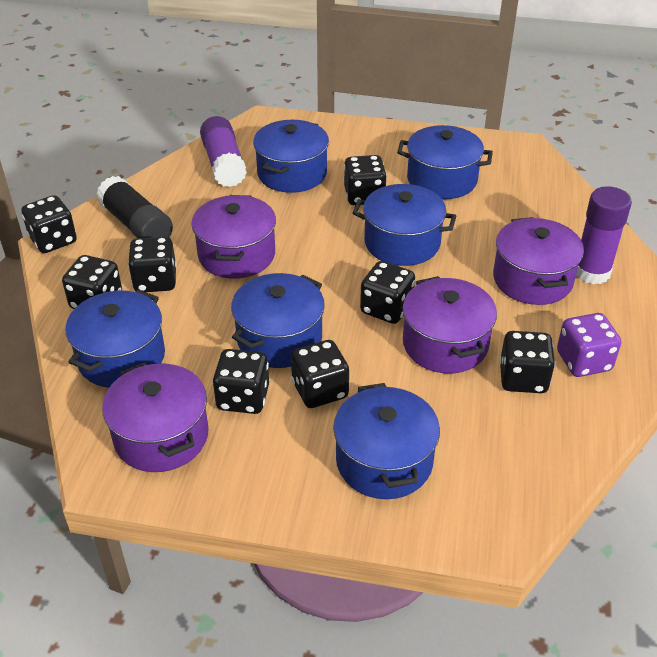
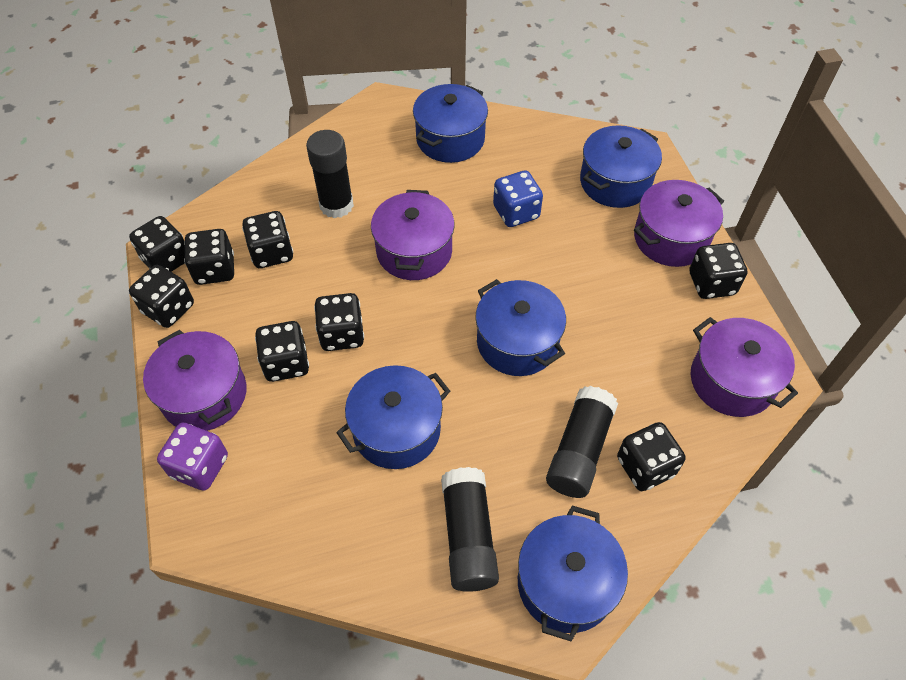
black glue stick: [96,176,173,238] = 1 -> [306,130,354,218] [441,467,499,592] [546,386,618,498] = 3
blue dice: none = 0 -> [493,170,543,227] = 1
blue pot: [66,290,165,388] [231,273,325,368] [253,120,329,193] [333,383,440,499] [353,184,456,266] [397,125,493,199] = 6 -> [336,365,450,469] [413,84,488,163] [475,279,566,376] [518,506,628,642] [580,125,662,208] = 5
purple glue stick: [200,116,247,187] [576,186,632,284] = 2 -> none = 0

